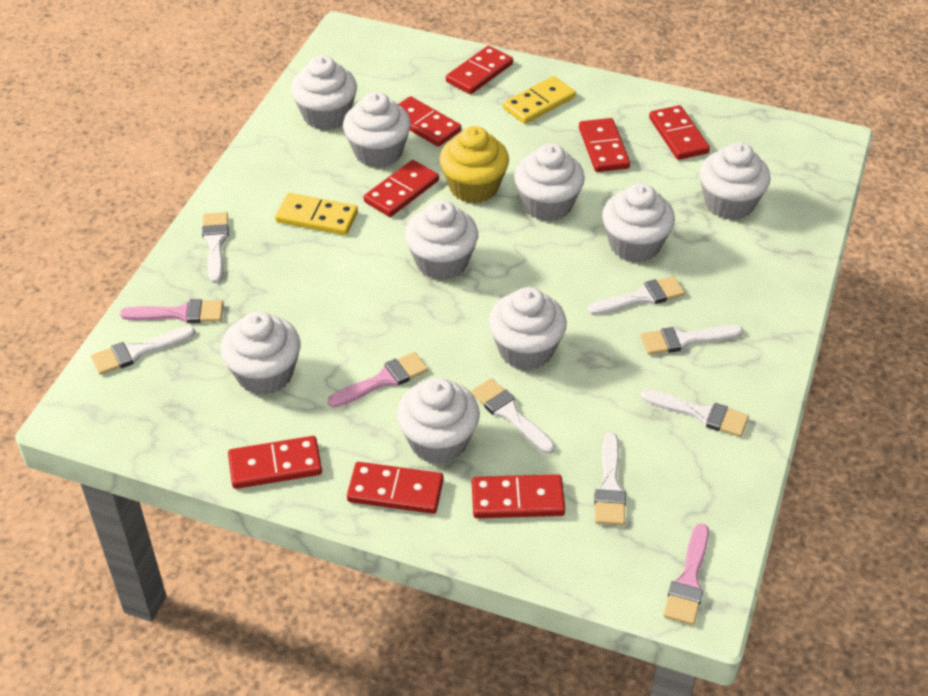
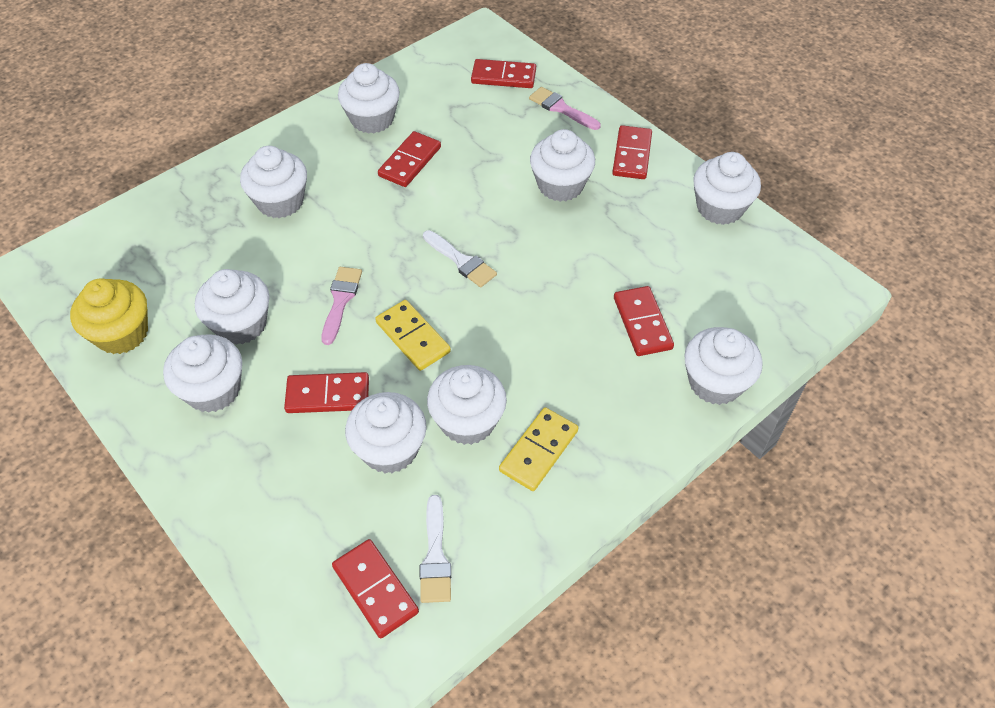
pink brush: [120,299,223,323] [328,352,428,408] [663,523,709,625] = 3 -> [321,267,362,345] [529,87,601,130] = 2
red domino: [228,436,322,489] [347,462,444,514] [364,160,439,217] [398,96,461,147] [446,46,513,94] [472,474,565,518] [579,118,630,172] [649,105,710,160] = 8 -> [284,372,369,413] [332,539,419,638] [378,131,441,187] [471,59,536,88] [612,125,652,179] [614,286,674,356] = 6
white brush: [91,326,196,375] [202,212,229,283] [471,378,555,454] [587,276,685,315] [594,433,626,525] [641,325,743,355] [641,389,749,437] = 7 -> [420,495,451,603] [423,230,497,287] = 2

